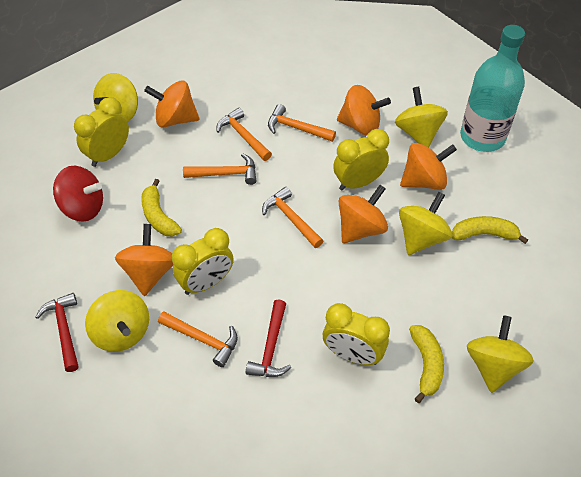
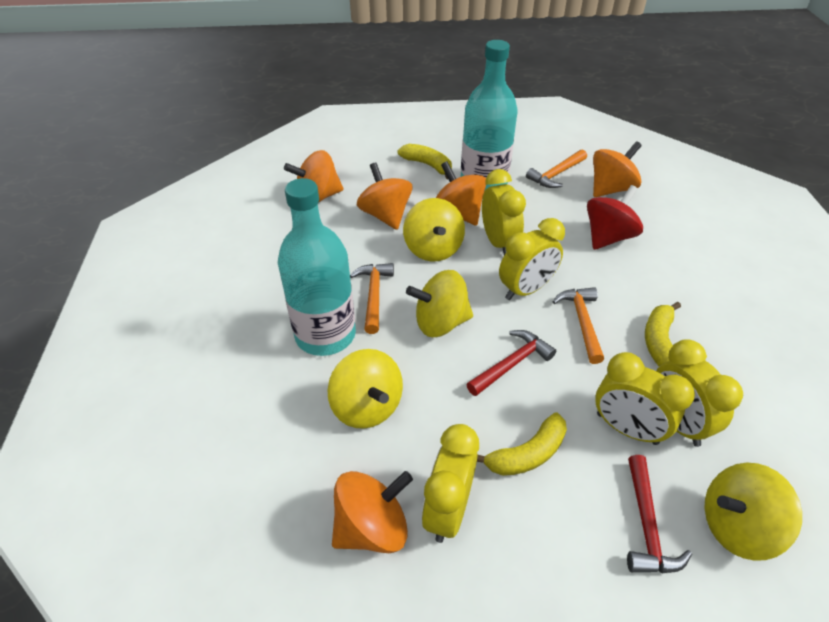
orange hammer: [158,311,238,367] [183,153,256,185] [217,108,272,161] [262,187,323,248] [268,104,336,142] = 5 -> [350,263,394,334] [526,149,587,188] [553,287,604,364] = 3
turquoise bottle: [460,25,525,152] = 1 -> [278,178,356,356] [461,40,518,192] = 2
yellow clock: [74,97,129,167] [172,228,234,295] [323,303,390,365] [333,129,389,191] = 4 -> [422,424,479,543] [482,169,526,255] [499,218,565,300] [595,352,695,445] [656,339,743,447] = 5
yellow spinning top: [85,290,149,352] [93,73,138,123] [395,87,448,148] [399,192,452,255] [467,315,534,393] = 5 -> [328,349,403,429] [403,198,465,261] [406,270,473,337] [704,463,802,561] = 4

